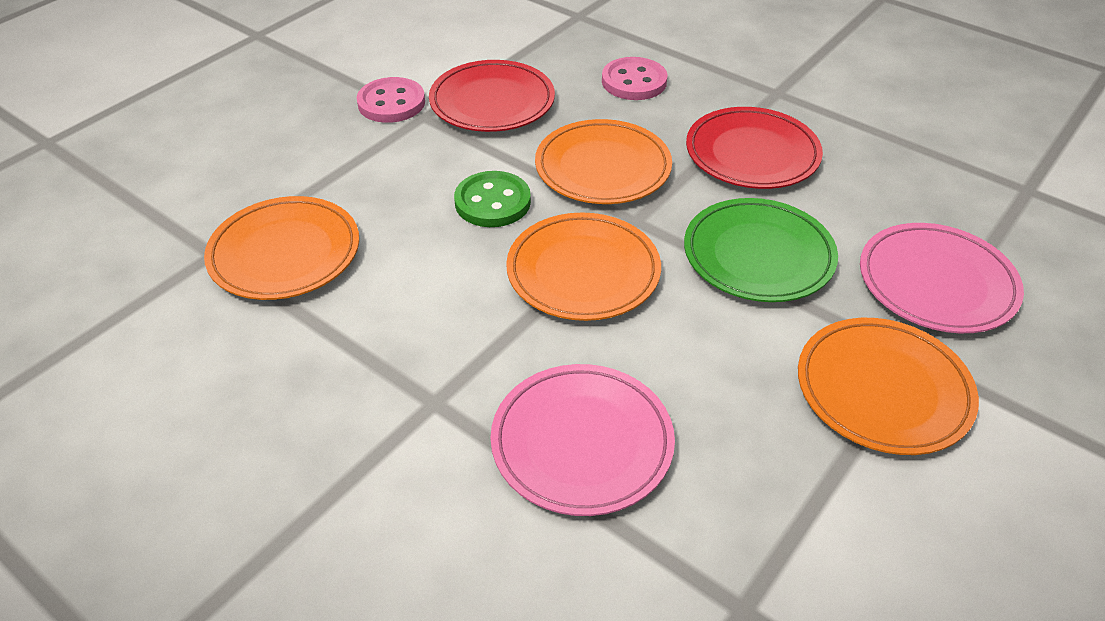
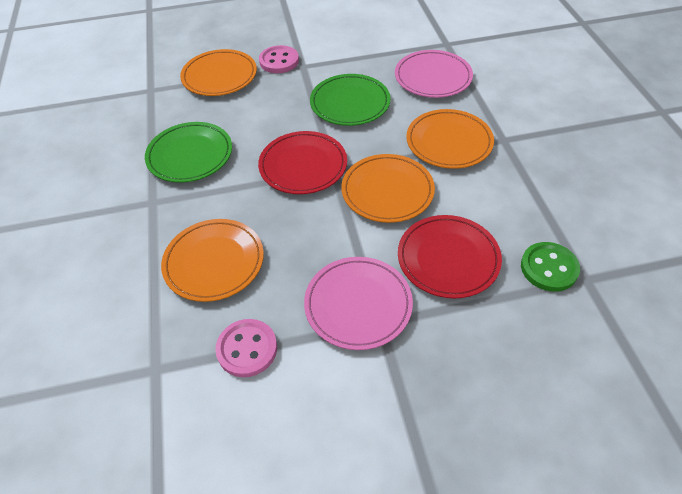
green plate: [684,198,838,302] = 1 -> [145,122,232,183] [310,74,391,126] = 2

